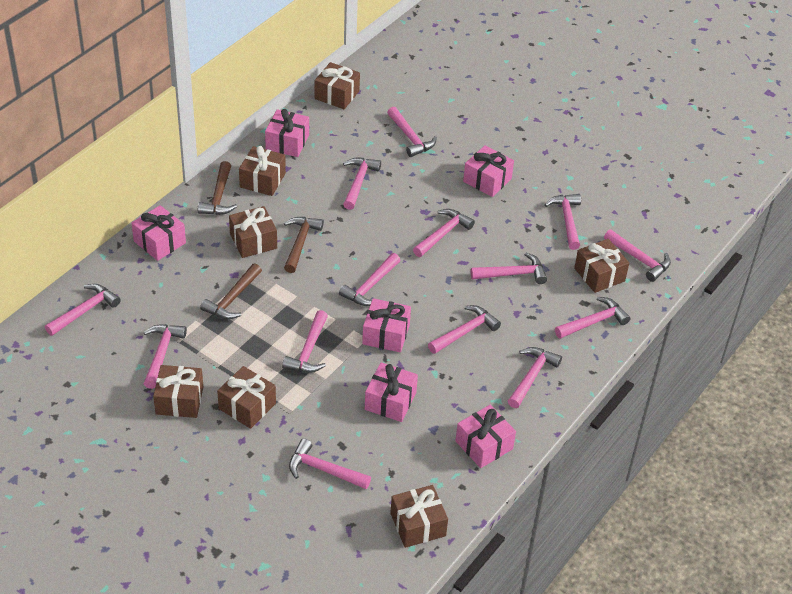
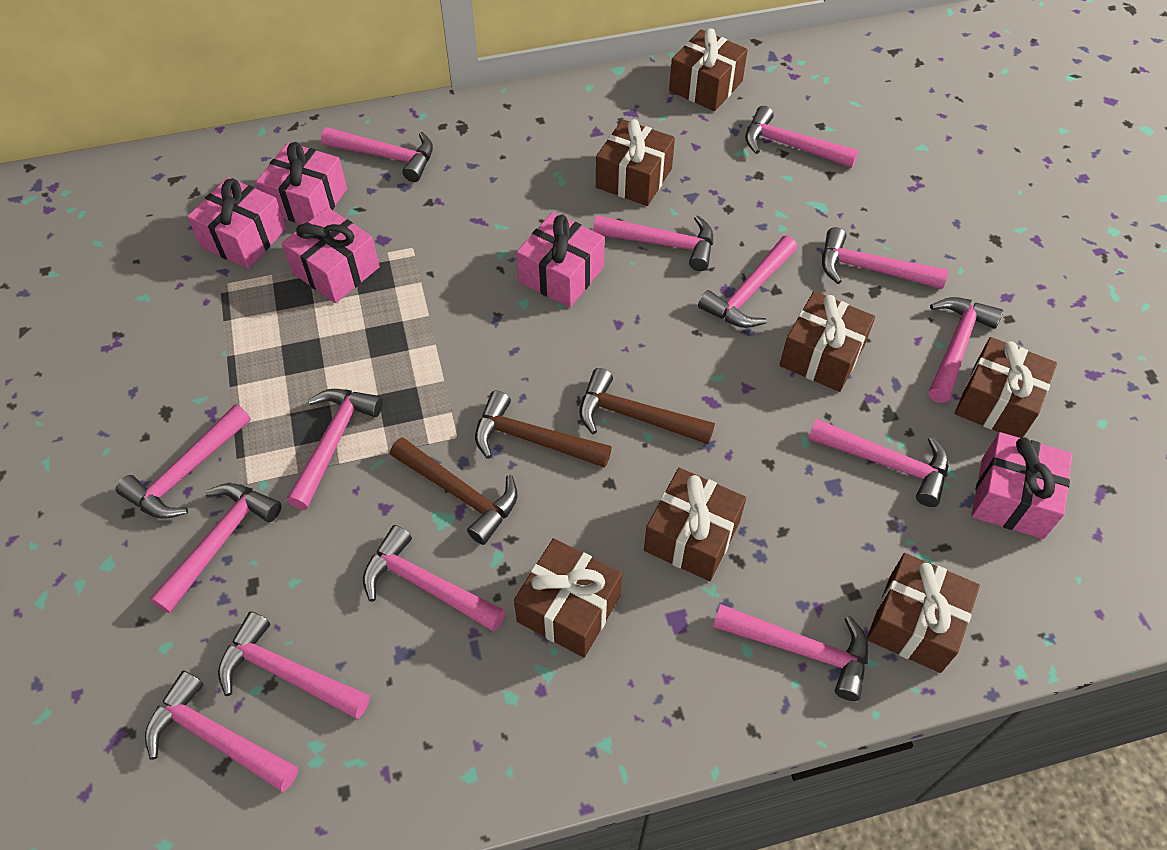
pink gift: [132,205,186,261] [265,109,309,157] [362,298,411,352] [365,362,418,422] [455,405,516,468] [463,145,514,197] = 6 -> [187,177,286,269] [256,142,347,224] [282,207,380,303] [516,212,605,308] [971,432,1072,539] = 5

